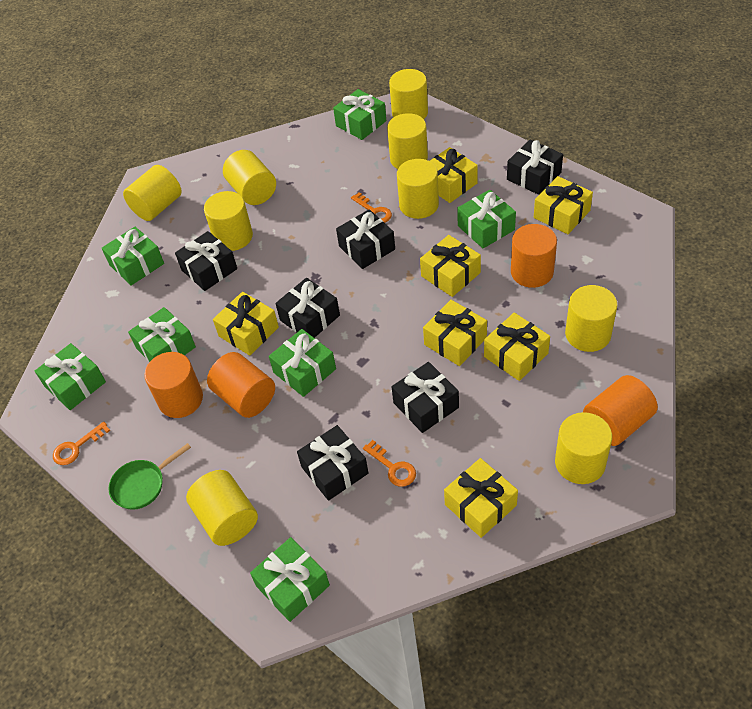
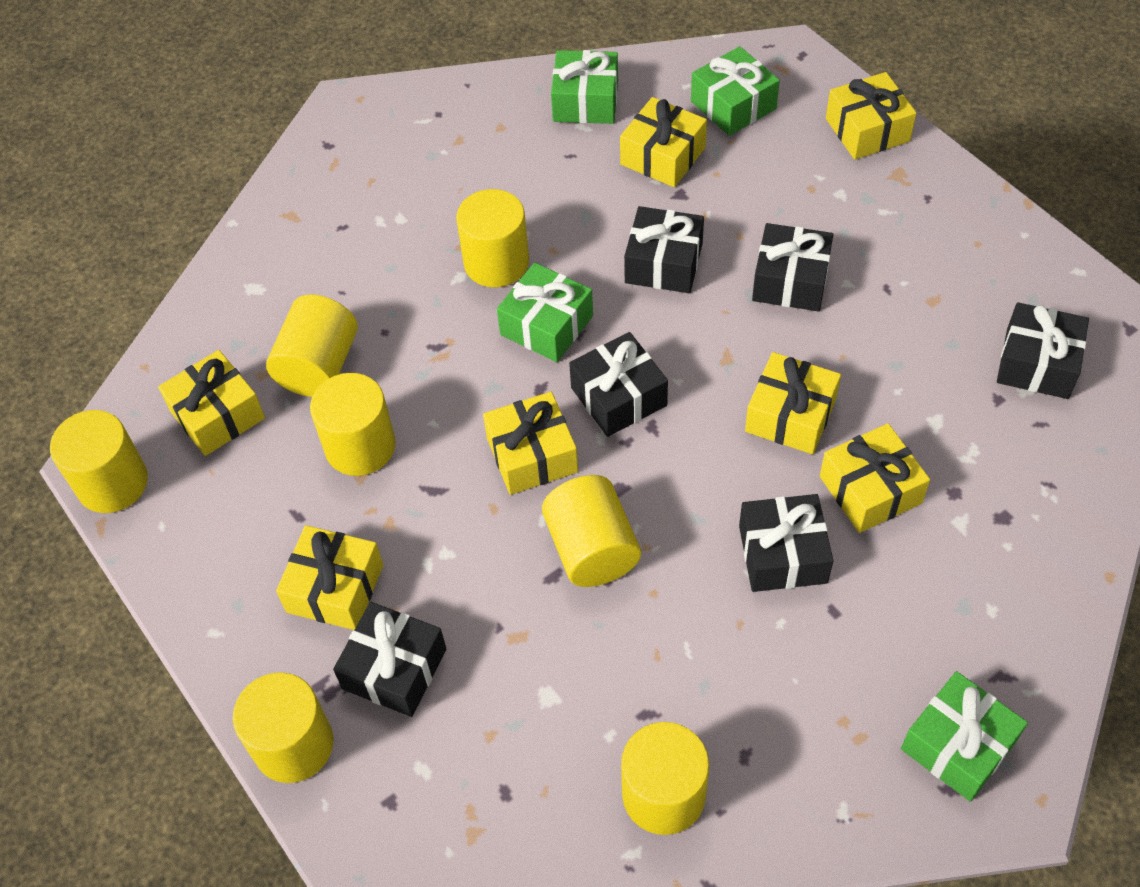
green gift: [35,343,106,410] [102,227,164,286] [128,307,196,362] [250,537,330,622] [269,329,336,397] [333,89,386,140] [457,190,516,248] = 7 -> [497,263,593,362] [551,50,618,124] [691,46,780,136] [901,671,1028,801] = 4
green pan: [108,443,191,510] = 1 -> none = 0
orange cylinder: [144,352,203,418] [207,352,275,418] [511,224,557,288] [583,375,658,446] = 4 -> none = 0
orange key: [53,422,110,465] [351,192,392,223] [363,440,416,487] = 3 -> none = 0
yellow cylinder: [123,165,182,221] [186,470,258,546] [204,191,253,251] [223,150,276,205] [387,113,428,169] [389,69,428,119] [397,159,439,219] [555,412,612,484] [565,285,618,352] = 9 -> [50,410,148,513] [233,673,334,783] [266,295,358,397] [310,373,396,476] [456,189,529,287] [542,475,641,587] [621,722,709,835] = 7

